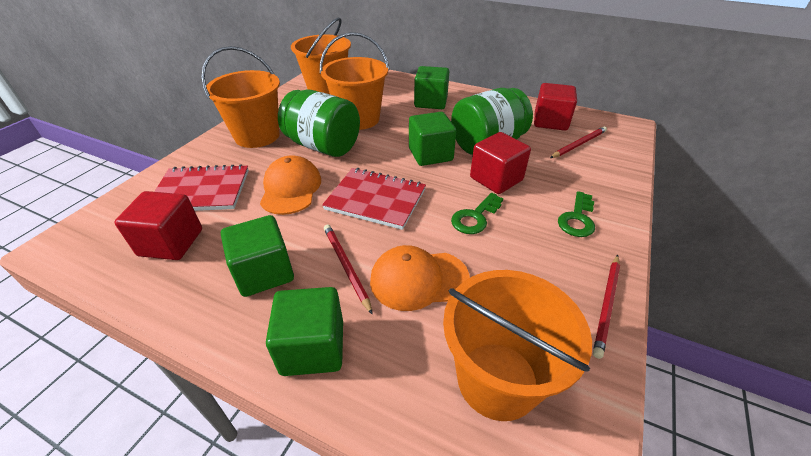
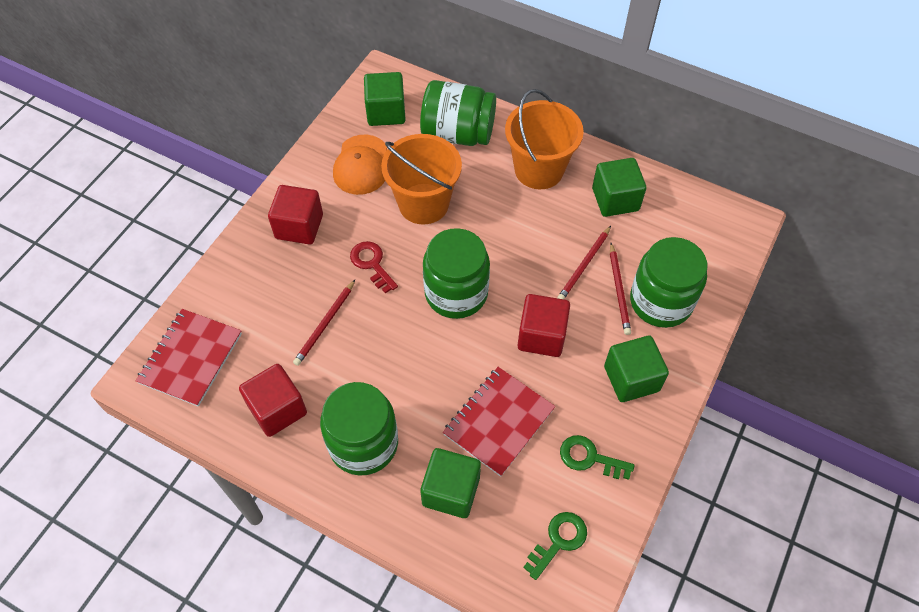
green jar: [278,89,360,157] [451,88,533,155] = 2 -> [320,382,398,476] [420,80,496,146] [423,228,490,319] [630,237,707,328] = 4
orange bucket: [201,46,280,148] [291,17,351,94] [320,32,389,130] [443,270,592,421] = 4 -> [381,134,462,225] [505,89,584,189] = 2
orange cap: [260,155,321,215] [370,245,470,311] = 2 -> [333,135,387,195] = 1
red key: none = 0 -> [350,241,398,294] = 1

